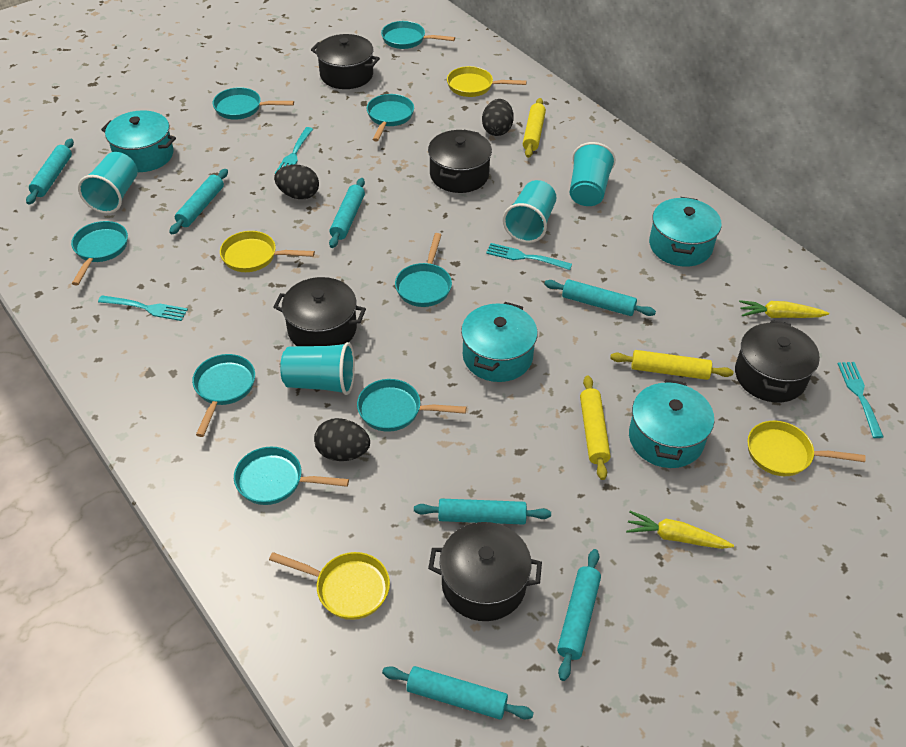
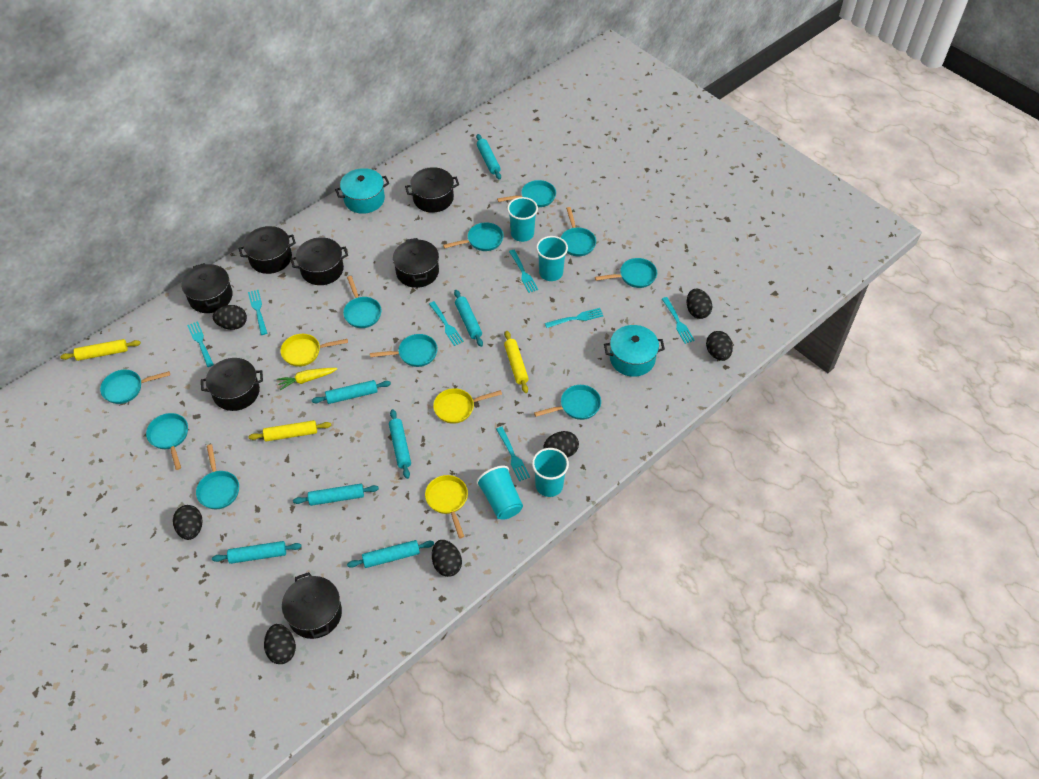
black egg: [274,165,319,199] [314,418,370,461] [482,99,514,136] = 3 -> [173,505,202,540] [213,305,247,330] [264,624,296,664] [432,540,462,577] [543,431,579,457] [687,288,712,319] [706,331,733,361] = 7
black pot: [274,277,366,346] [311,34,380,89] [428,130,492,193] [428,522,542,621] [735,320,820,403] = 5 -> [182,263,233,313] [201,358,263,411] [239,226,296,274] [282,572,342,639] [291,237,348,285] [393,238,439,288] [405,167,459,213] = 7
turquoise fork: [98,295,188,321] [275,127,313,173] [486,243,572,270] [838,362,883,438] = 4 -> [187,321,214,367] [248,290,267,335] [429,301,464,346] [496,427,530,481] [509,250,538,293] [545,308,603,328] [662,297,695,344] = 7
turquoise pan: [71,221,128,285] [192,354,255,437] [213,87,294,120] [234,447,349,505] [357,379,466,432] [367,94,414,142] [381,21,455,49] [395,233,452,307] = 8 -> [100,370,170,404] [146,413,188,470] [196,444,239,509] [343,276,381,328] [370,334,438,367] [443,222,504,251] [497,180,556,207] [534,385,601,420] [561,207,596,256] [595,258,657,288] = 10
turquoise pot: [101,110,176,172] [461,302,538,382] [629,379,714,468] [649,197,722,267] = 4 -> [335,168,389,214] [604,325,665,377] = 2
yellow carrot: [626,511,734,549] [739,300,829,318] = 2 -> [277,368,337,390] = 1
yellow pan: [220,231,315,272] [269,552,390,620] [447,66,527,97] [747,421,866,476] = 4 -> [280,334,348,367] [425,475,468,538] [433,388,502,424] = 3

